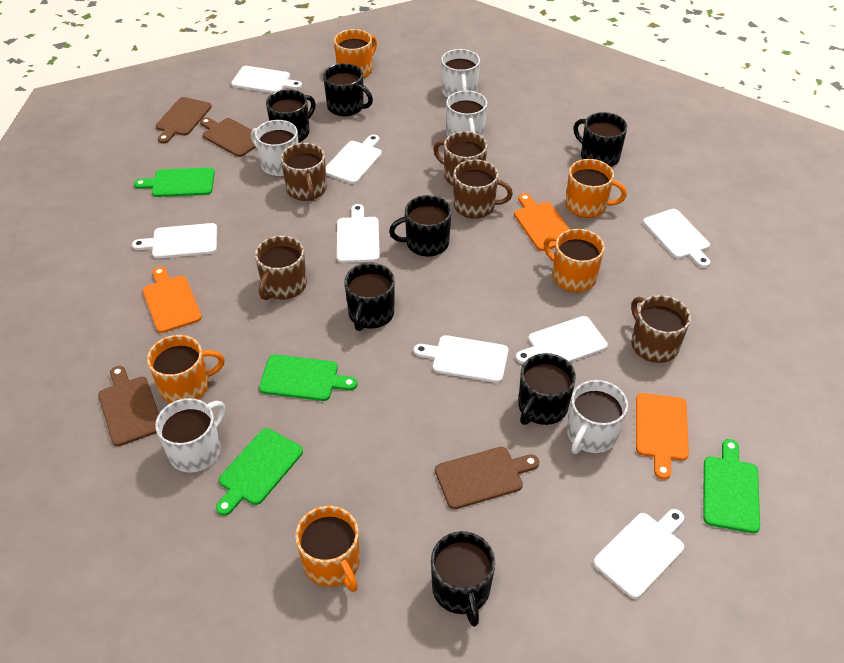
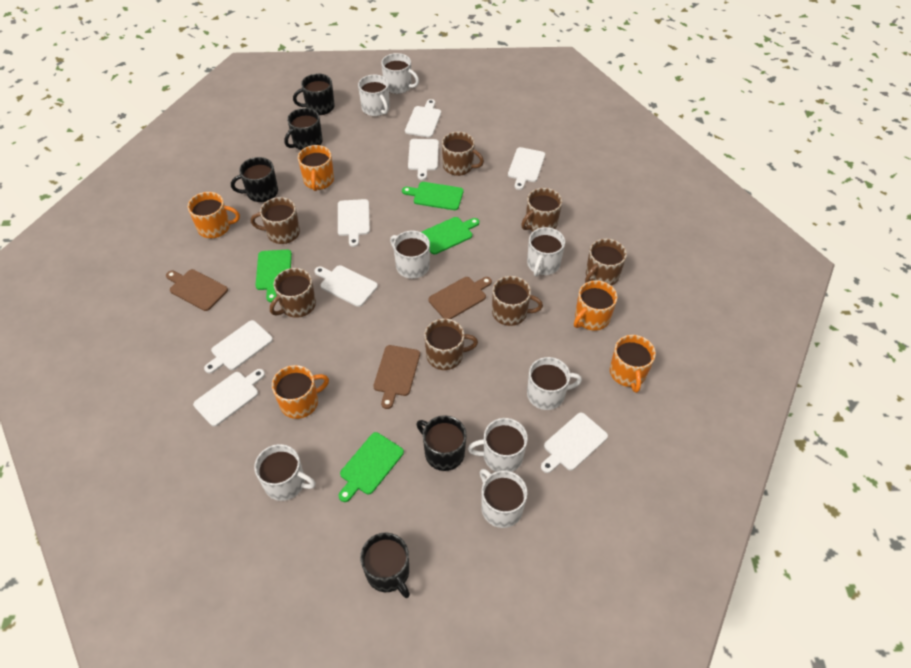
black mug: [266,89,316,142] [323,63,373,116] [344,263,395,331] [389,195,451,257] [431,531,495,627] [518,353,576,425] [573,112,627,167] = 7 -> [231,157,278,202] [285,108,323,150] [293,74,335,115] [360,533,410,598] [417,415,467,471] = 5
brown cutting board: [98,366,159,446] [156,97,212,144] [200,117,256,157] [435,447,539,509] = 4 -> [166,269,228,311] [373,345,420,409] [428,277,492,319] = 3
brown mug: [255,235,307,300] [281,143,327,201] [433,131,487,186] [453,159,513,219] [631,295,691,363] = 5 -> [251,197,300,244] [270,268,316,318] [424,319,478,370] [442,132,484,176] [492,276,543,326] [521,188,562,231] [585,239,627,286] = 7
orange cutting board: [143,267,202,333] [514,193,570,251] [636,393,689,480] = 3 -> none = 0
white mug: [155,398,225,473] [251,120,299,176] [441,49,480,98] [446,90,488,137] [567,380,628,454] = 5 -> [254,444,316,501] [358,75,390,116] [381,53,419,94] [390,231,430,279] [468,418,528,472] [480,469,527,528] [527,227,565,277] [527,357,582,410] = 8

